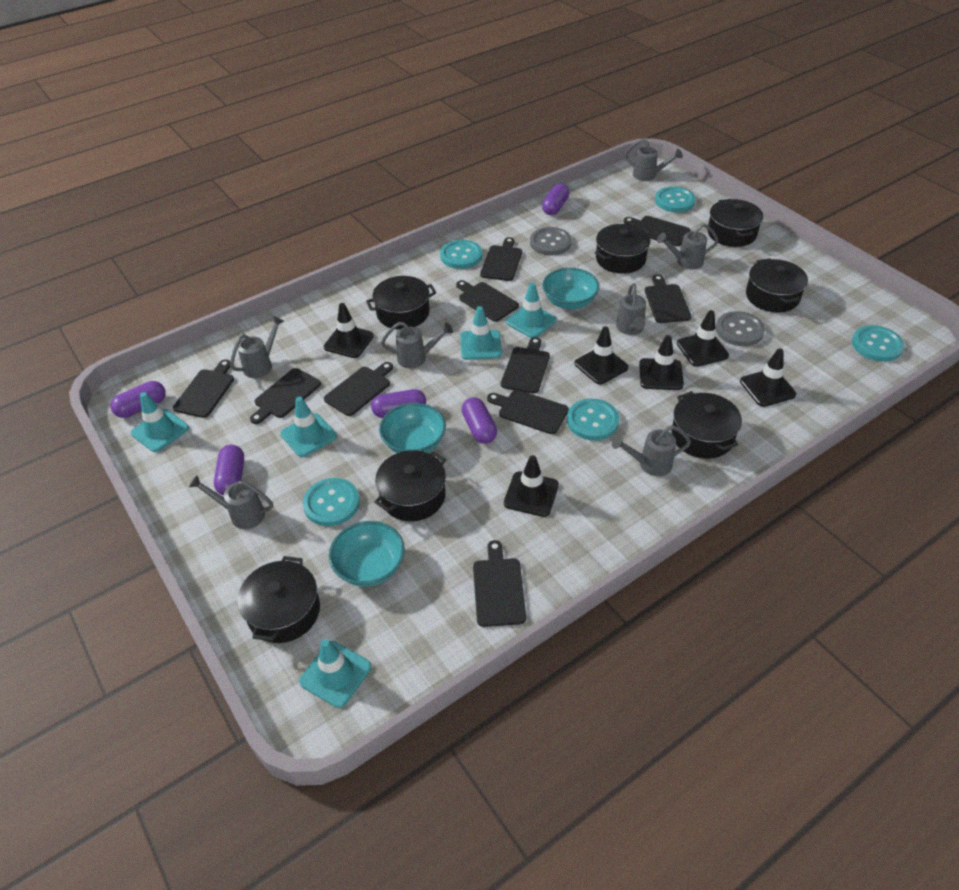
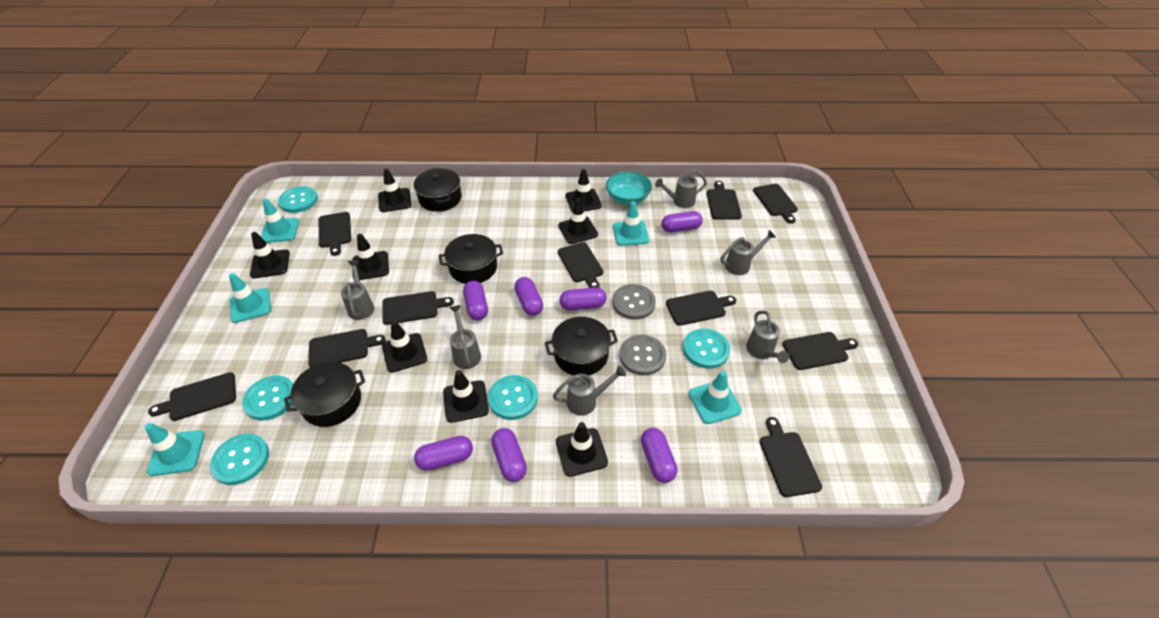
black pot: [238,556,320,643] [366,276,436,330] [374,450,446,521] [595,224,650,274] [671,391,742,459] [708,199,763,247] [746,258,808,313] = 7 -> [284,362,365,427] [413,168,462,212] [439,234,503,284] [545,317,618,375] = 4
black traffic cone: [324,303,374,358] [504,455,559,517] [574,326,628,385] [639,335,684,390] [677,310,729,367] [740,348,796,407] = 6 -> [250,232,290,278] [352,234,389,280] [378,169,411,212] [382,321,427,373] [443,370,489,423] [556,422,608,477] [558,198,598,244] [566,169,602,211] = 8
grey watering can: [189,475,273,529] [230,316,284,378] [381,322,453,368] [612,425,691,476] [616,283,646,335] [625,138,682,181] [657,224,718,269] = 7 -> [341,260,374,320] [449,305,481,369] [553,365,626,416] [655,169,707,208] [720,230,776,275] [746,310,789,363] = 6
purple capsule: [110,381,166,418] [214,445,244,495] [371,389,426,418] [462,397,497,444] [542,183,569,215] = 5 -> [414,436,473,470] [463,281,488,320] [491,428,527,482] [514,277,543,316] [560,287,607,310] [641,428,677,483] [662,211,703,233] = 7
turquoise bowl: [329,521,405,587] [379,403,446,453] [542,268,599,309] = 3 -> [606,171,652,205] = 1

